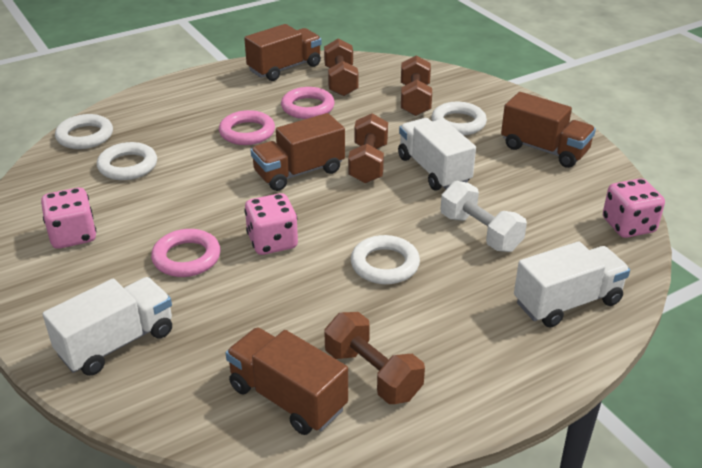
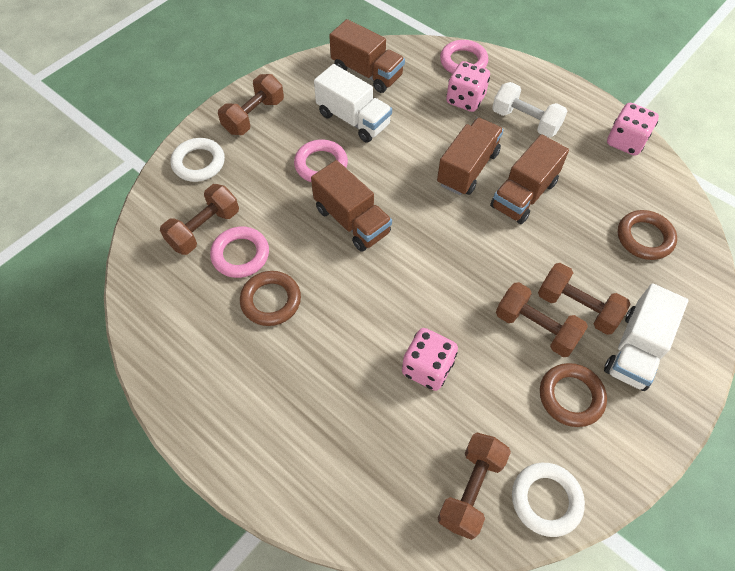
brown dumbbell: [324,39,359,96] [324,312,425,404] [348,113,388,183] [401,55,432,116] = 4 -> [160,184,239,255] [218,74,284,135] [438,433,511,540] [496,282,588,357] [538,263,630,335] = 5
brown ring: none = 0 -> [240,271,301,326] [540,363,607,427] [618,210,677,260] = 3
white ring: [55,114,113,149] [97,142,157,180] [351,235,420,284] [431,102,487,135] = 4 -> [171,138,225,182] [512,463,585,537] = 2
white truck: [43,277,172,376] [398,118,476,190] [514,241,630,328] = 3 -> [314,64,392,143] [604,283,688,391] = 2

